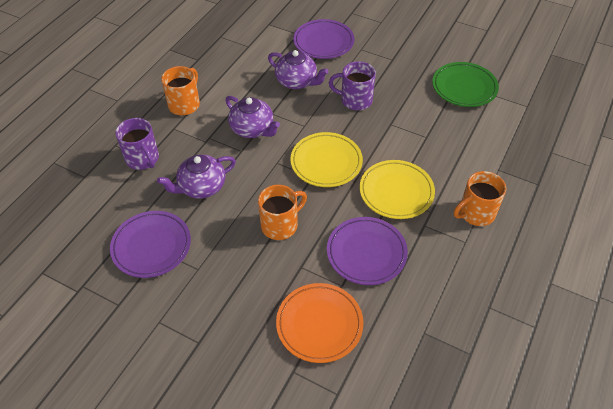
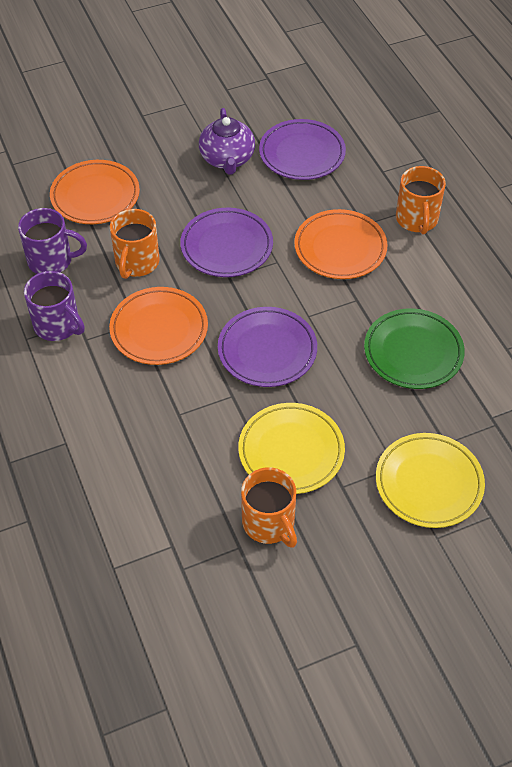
orange plate: [276,283,364,363] = 1 -> [50,160,140,224] [109,287,208,365] [294,209,388,279] = 3
purple teapot: [157,155,236,199] [225,96,280,138] [268,50,329,89] = 3 -> [199,108,255,175] = 1

